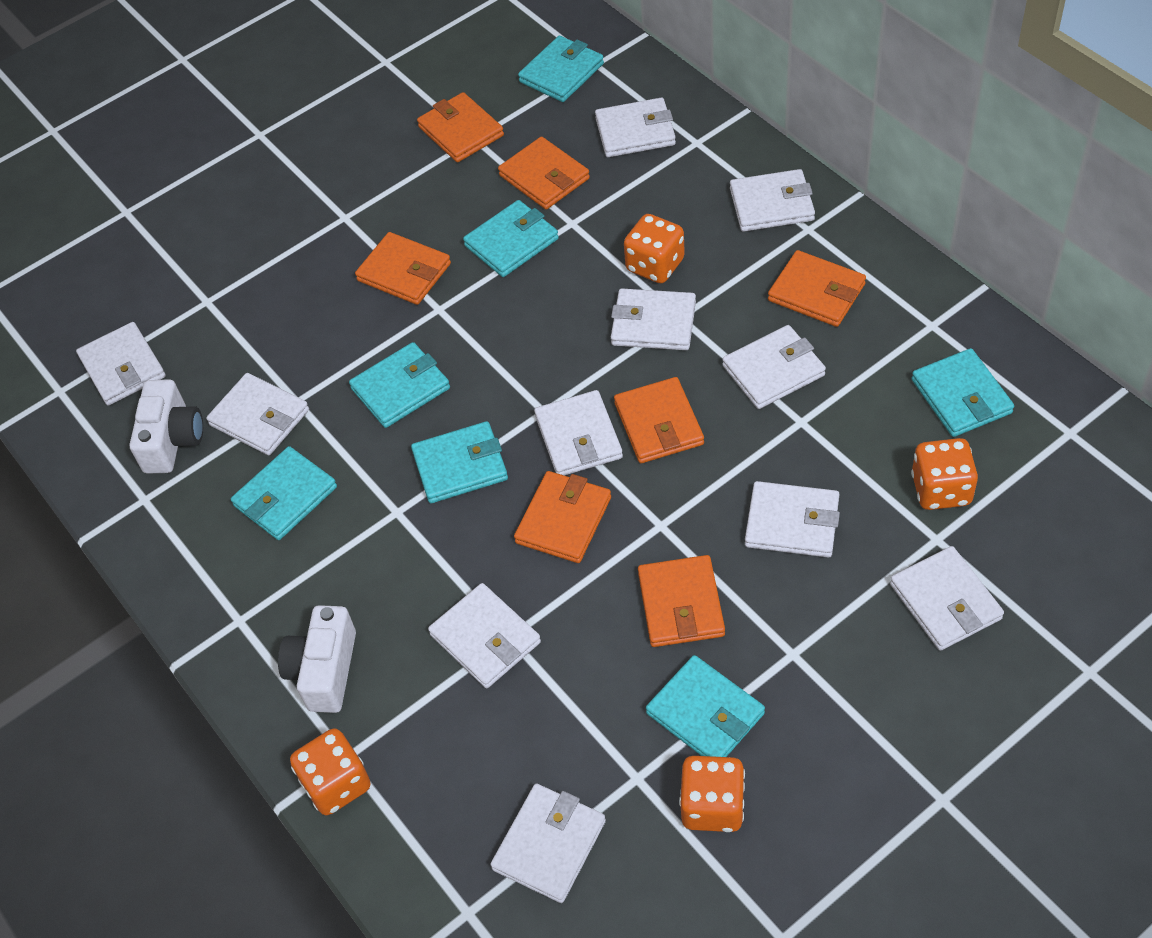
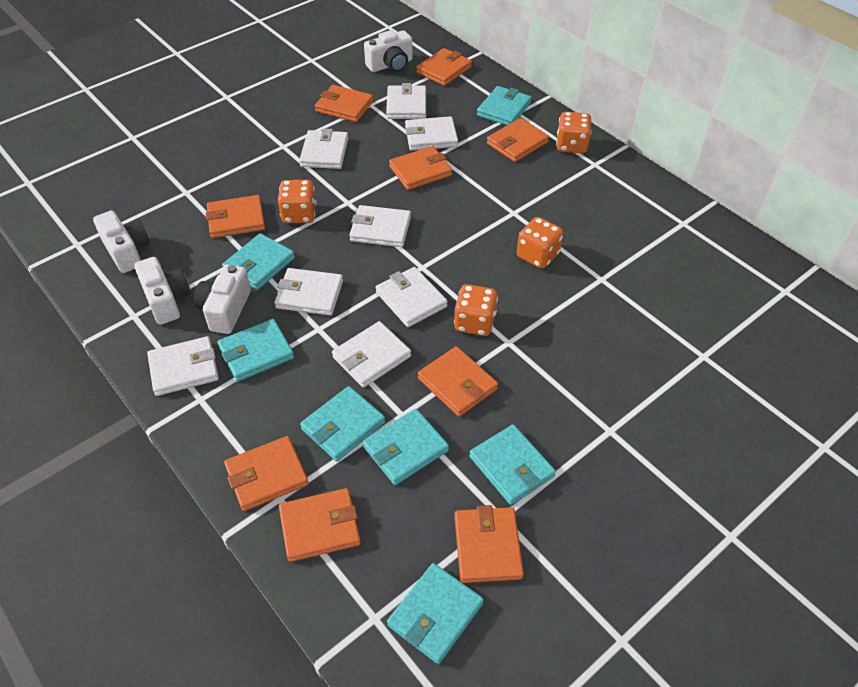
orange wallet: [355,232,451,305] [417,92,504,162] [498,137,590,209] [514,471,611,563] [614,377,704,463] [638,555,725,647] [768,250,866,327] = 7 -> [206,195,265,238] [224,436,309,511] [279,488,361,562] [315,85,373,122] [389,146,452,190] [416,48,472,86] [418,346,498,417] [454,505,524,583] [487,118,549,162] = 9
white camera: [129,379,203,474] [278,605,356,713] = 2 -> [93,210,150,273] [134,257,191,325] [194,265,251,334] [364,30,413,72] = 4
white wallet: [76,322,166,406] [206,373,309,455] [428,583,541,688] [490,783,606,903] [534,390,623,476] [595,98,676,157] [611,288,696,350] [722,325,826,409] [730,169,815,232] [745,481,840,558] [890,546,1004,651] = 11 -> [147,336,219,396] [274,268,343,316] [299,128,348,169] [332,321,411,388] [349,205,411,247] [376,267,448,327] [386,83,426,119] [405,116,458,151] = 8

